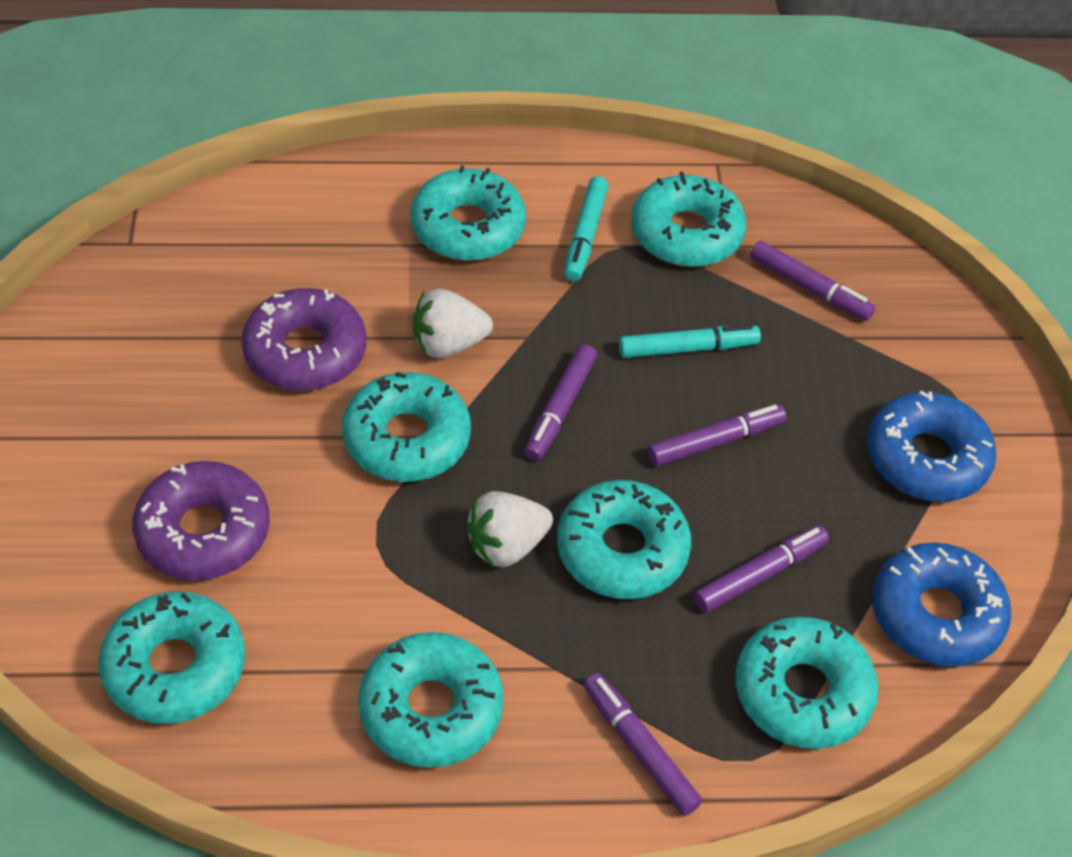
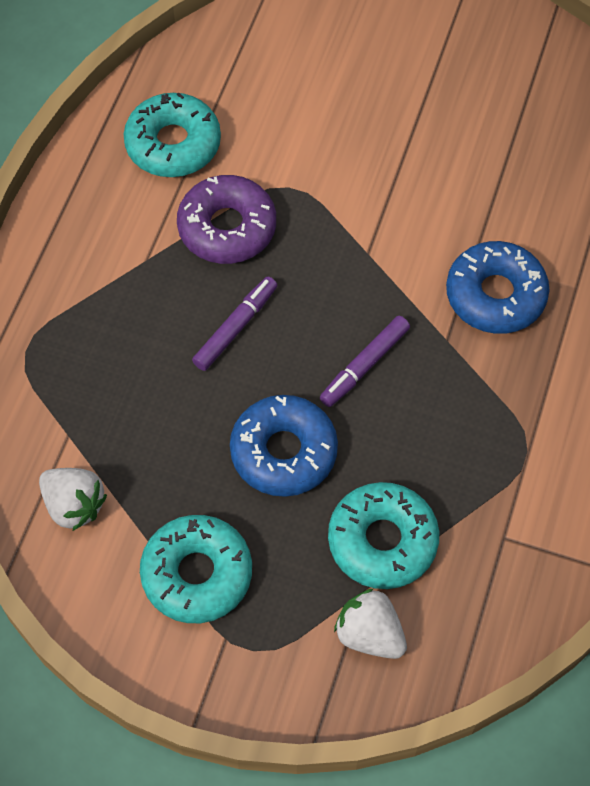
purple donut: [132,461,270,580] [241,288,366,391] = 2 -> [177,175,276,264] = 1
purple marker: [524,344,597,461] [583,673,702,816] [647,404,786,466] [693,525,829,613] [750,241,875,321] = 5 -> [192,277,277,371] [320,316,410,407] = 2
turquoise donut: [99,591,245,724] [342,372,471,482] [358,632,504,768] [410,165,526,261] [557,480,691,599] [631,171,746,267] [735,616,879,749] = 7 -> [124,93,221,177] [140,515,252,623] [328,482,439,589] = 3
turquoise marker: [564,176,608,282] [619,324,761,358] = 2 -> none = 0

